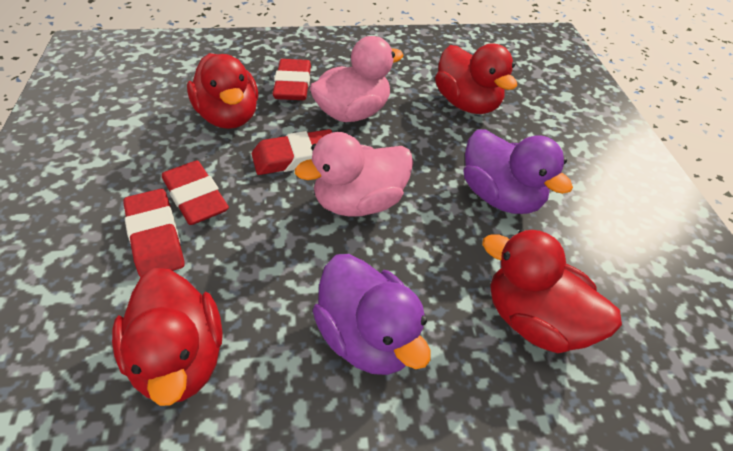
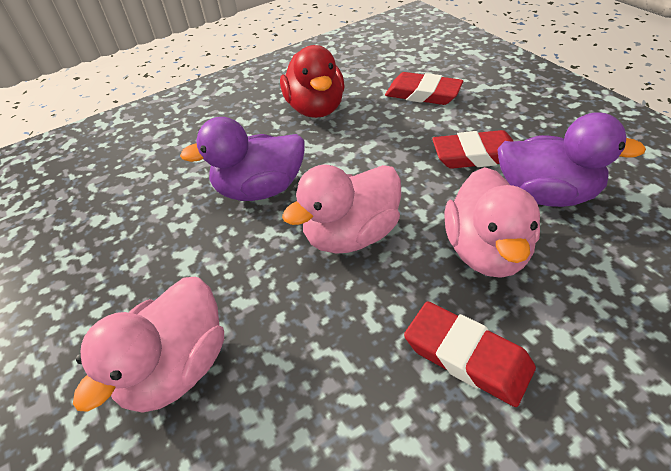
pink duck: [295,132,413,217] [310,36,403,122] = 2 -> [73,277,224,413] [282,165,401,254] [444,167,540,278] = 3
red duck: [112,268,223,406] [187,53,258,129] [435,44,517,114] [482,229,622,353] = 4 -> [280,45,345,118] = 1
red eraser: [123,189,185,278] [162,160,229,225] [252,129,332,175] [273,59,311,100] = 4 -> [385,72,463,105] [404,301,536,407] [432,130,513,169] = 3

